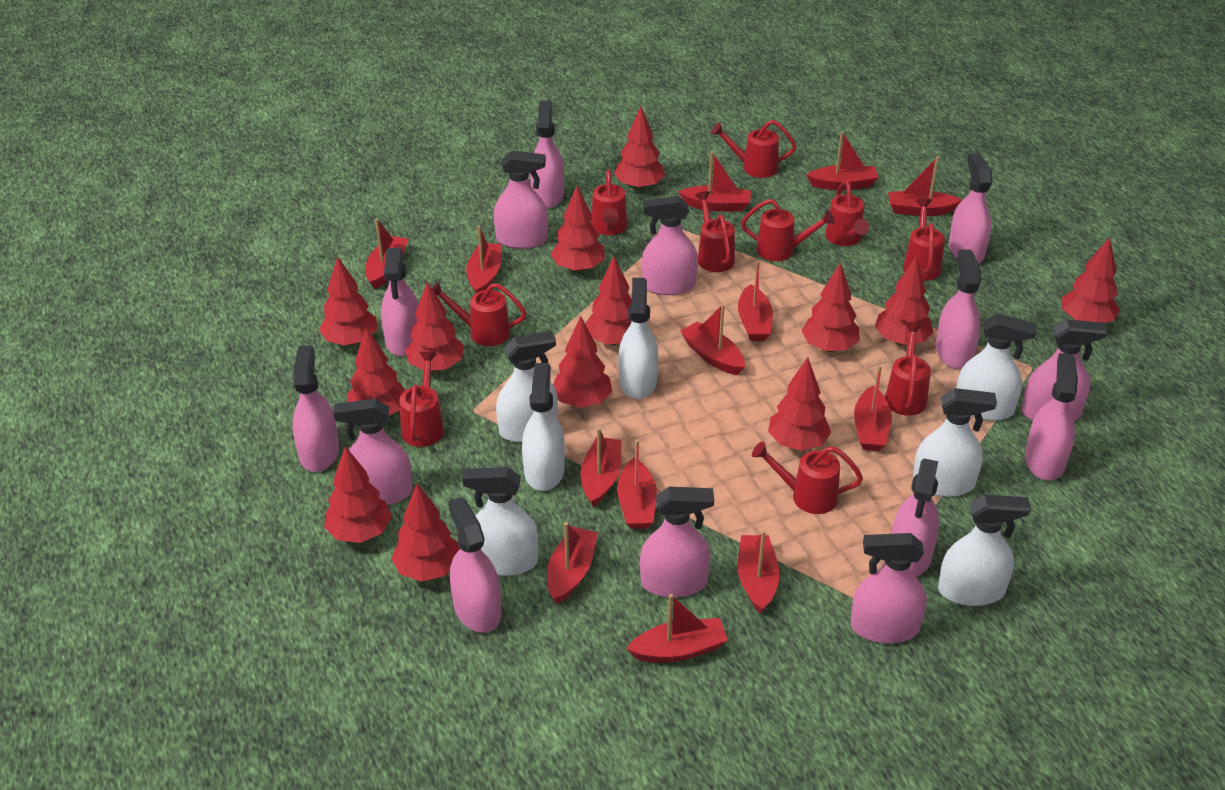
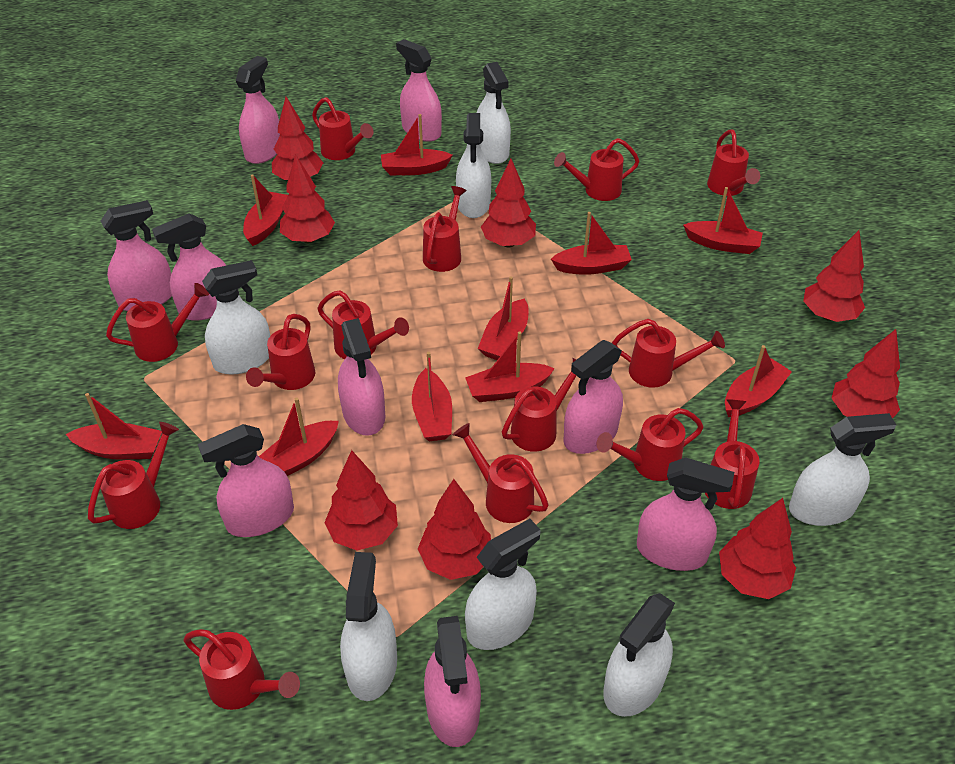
pink spray bottle: [292,345,339,472] [334,399,413,505] [381,248,419,356] [448,497,501,633] [494,151,548,249] [530,101,564,208] [640,487,714,598] [641,196,698,295] [850,533,927,644] [891,458,939,577] [936,249,981,369] [949,153,993,264] [1021,319,1107,421] [1025,353,1078,481] = 14 -> [101,200,172,311] [152,213,227,321] [198,424,294,537] [236,56,280,164] [338,318,385,436] [396,39,442,142] [424,616,481,747] [564,340,623,454] [637,457,734,571] = 9
red boat: [365,218,408,289] [466,225,501,293] [547,522,598,604] [580,428,622,507] [617,439,657,529] [626,594,728,663] [678,151,751,212] [681,304,745,375] [738,261,773,341] [738,530,780,614] [807,131,879,190] [854,365,892,451] [888,156,962,216] = 13 -> [66,393,162,460] [243,174,288,246] [259,397,339,476] [381,114,453,175] [412,352,452,441] [465,331,555,402] [478,276,529,360] [551,212,632,275] [683,187,763,254] [725,345,792,417] = 10
red tree: [319,256,377,346] [324,446,392,543] [347,327,405,416] [391,483,459,582] [405,281,464,371] [551,186,605,272] [553,316,612,408] [585,256,632,345] [614,106,665,190] [768,357,831,451] [801,262,860,352] [875,256,934,346] [1062,237,1120,323] = 13 -> [272,97,323,180] [280,154,335,243] [325,450,398,550] [418,479,491,580] [481,159,536,247] [719,498,796,599] [803,230,865,322] [831,329,900,418] = 8
red watering can: [399,352,444,447] [432,282,527,346] [591,170,627,235] [695,191,735,272] [711,120,797,178] [741,199,835,261] [752,442,863,514] [825,180,869,246] [885,323,931,416] [903,198,945,281] = 10 -> [88,422,179,529] [106,283,209,362] [183,629,300,710] [246,314,315,390] [312,97,374,160] [318,290,409,359] [423,186,467,272] [453,423,549,523] [502,358,576,452] [554,138,639,201] [596,408,704,481] [612,319,725,388] [705,399,760,509] [707,130,760,196] = 14

